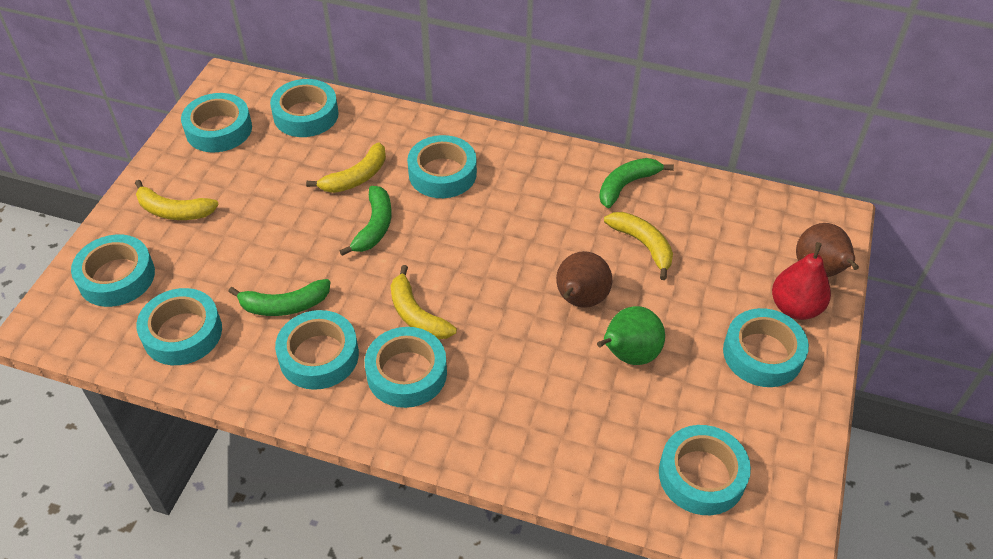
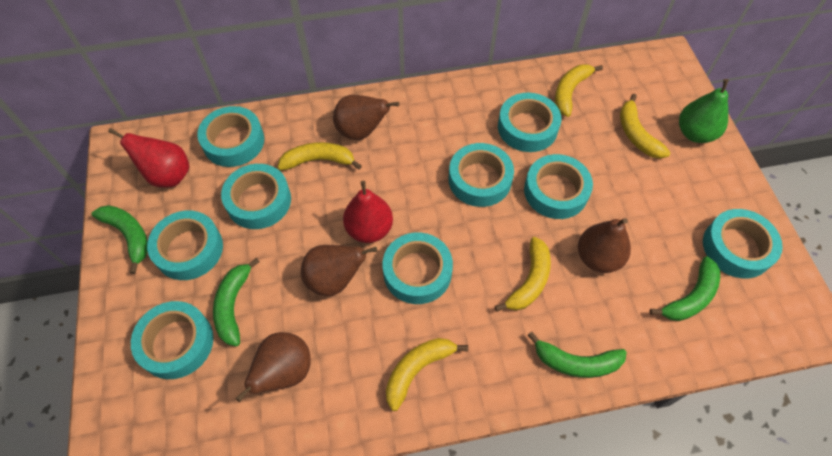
brown pear: [556,251,612,308] [796,223,859,277] = 2 -> [236,332,311,402] [301,245,377,296] [333,95,399,140] [578,218,631,273] = 4
green banana: [228,279,330,316] [340,186,392,256] [599,158,674,208] = 3 -> [92,205,148,274] [213,258,260,347] [527,332,627,378] [650,256,720,321] = 4
red pear: [772,242,831,320] = 1 -> [108,128,189,188] [343,181,393,243] = 2
yellow banana: [135,180,219,220] [306,142,386,193] [391,265,457,339] [604,212,673,280] = 4 -> [278,142,362,171] [386,338,468,411] [495,237,551,312] [555,64,603,117] [620,94,671,159] = 5

